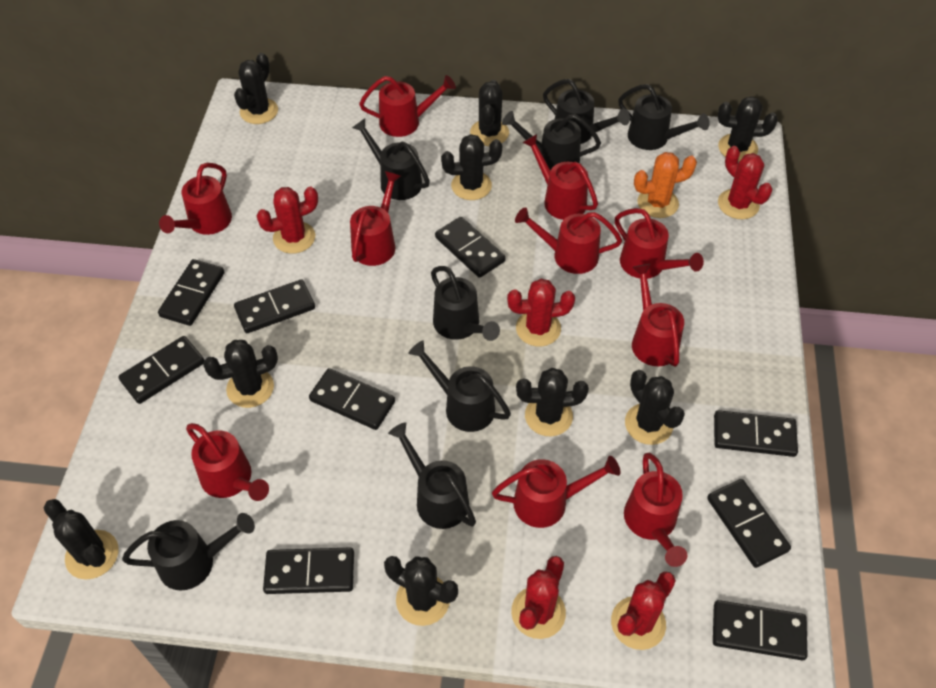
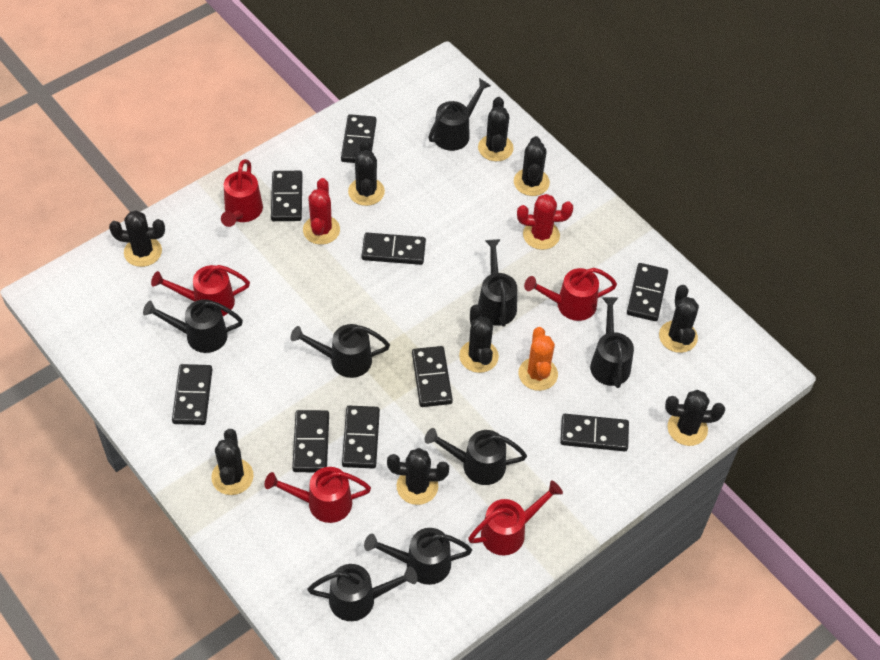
red cactus: [257,187,318,254] [507,279,575,347] [511,556,566,639] [611,571,676,650] [718,146,772,219] = 5 -> [303,178,340,245] [517,194,573,250] = 2
red watering can: [159,163,232,235] [186,423,269,501] [350,171,401,266] [359,75,456,137] [492,456,621,528] [515,207,622,274] [522,134,598,220] [615,208,704,279] [624,453,688,567] [632,264,684,367] = 10 -> [151,265,250,316] [221,159,263,227] [265,467,371,523] [468,481,563,556] [524,268,617,321] = 5

